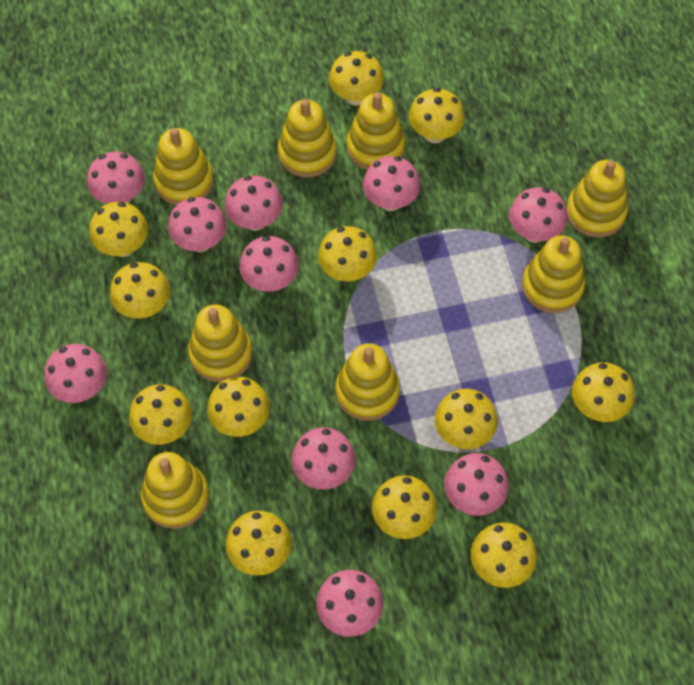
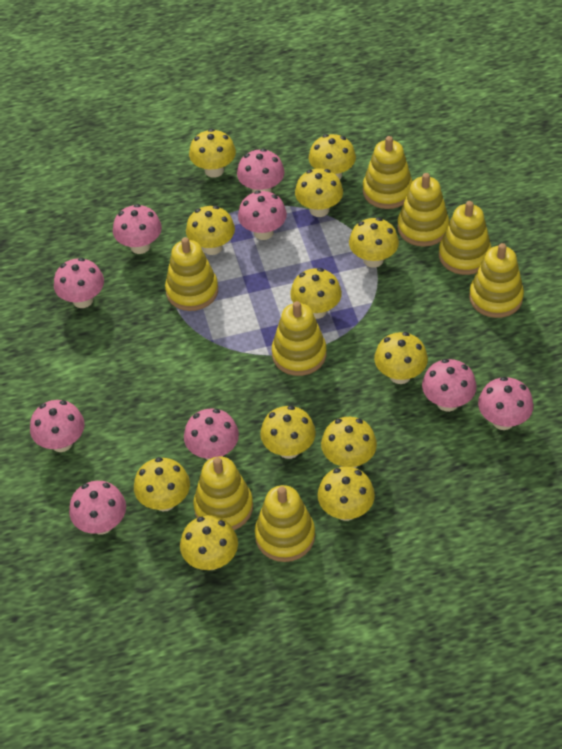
pink mushroom: [44,344,107,403] [87,151,145,204] [168,197,227,252] [225,176,283,231] [239,236,299,292] [291,427,355,489] [316,570,383,637] [363,156,420,211] [444,453,509,516] [509,187,567,243] = 10 -> [30,400,84,452] [54,258,104,308] [69,481,126,535] [113,204,162,254] [184,409,239,460] [237,149,285,193] [238,191,287,240] [422,359,477,412] [478,377,534,430] = 9

